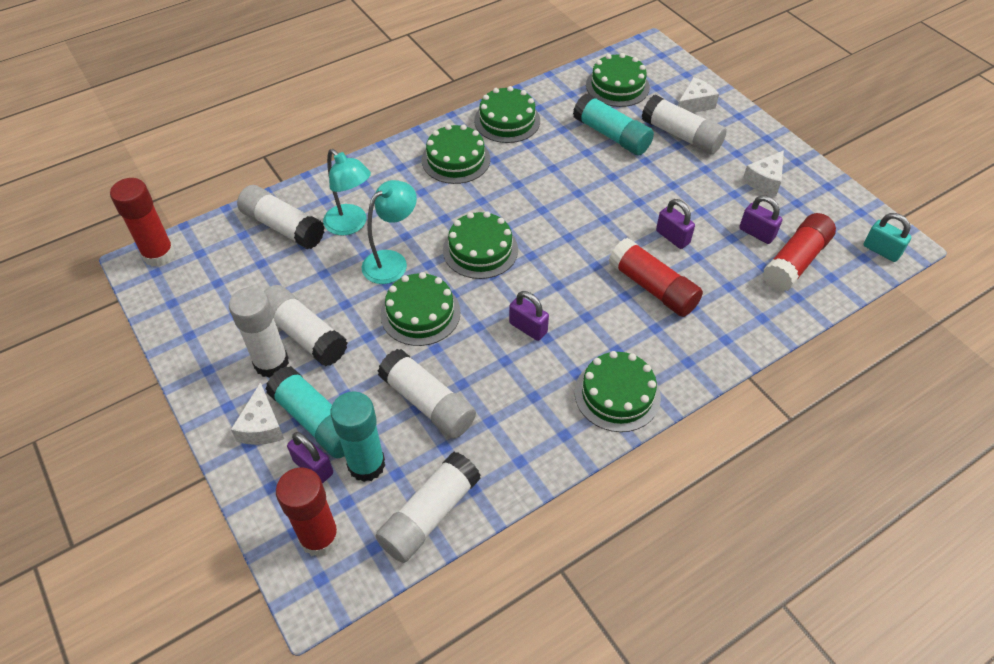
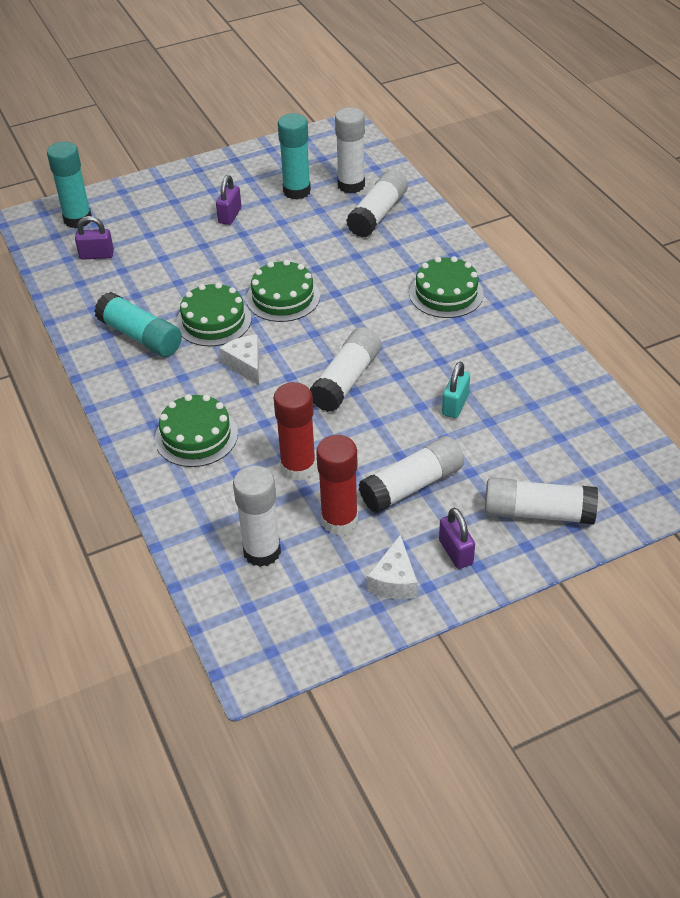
green cake: [380,272,461,346] [422,124,490,184] [443,211,518,279] [474,86,540,143] [575,351,661,432] [586,53,650,107] = 6 -> [155,394,238,467] [176,283,251,346] [246,260,320,322] [409,256,484,318] = 4
purple padlock: [287,432,333,483] [509,291,549,341] [656,199,695,249] [739,195,783,244] = 4 -> [75,216,114,260] [216,175,241,225] [439,508,475,569] = 3
red glue stick: [110,178,175,267] [276,467,340,557] [609,238,703,317] [762,213,836,292] = 4 -> [274,382,316,481] [316,435,358,535] = 2
turquoise lamp: [323,149,371,236] [362,180,417,284] = 2 -> none = 0
white cheese: [231,382,284,445] [678,77,719,113] [743,150,784,196] = 3 -> [219,335,259,385] [367,535,417,599] = 2

